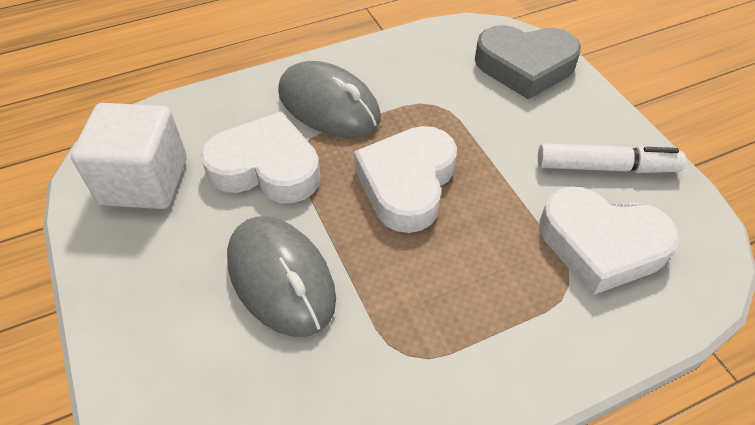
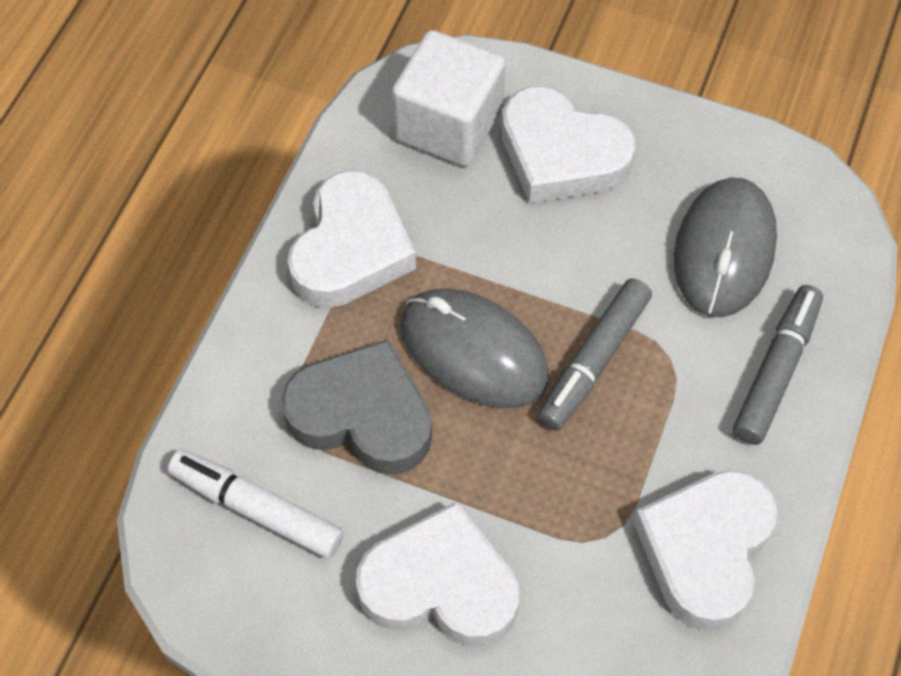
grey marker: none = 0 -> [538,278,652,430] [733,285,823,445] = 2
white heart: [201,111,321,203] [354,126,457,233] [540,186,679,295] = 3 -> [288,170,416,308] [356,501,519,646] [502,86,635,203] [633,470,777,631] = 4

